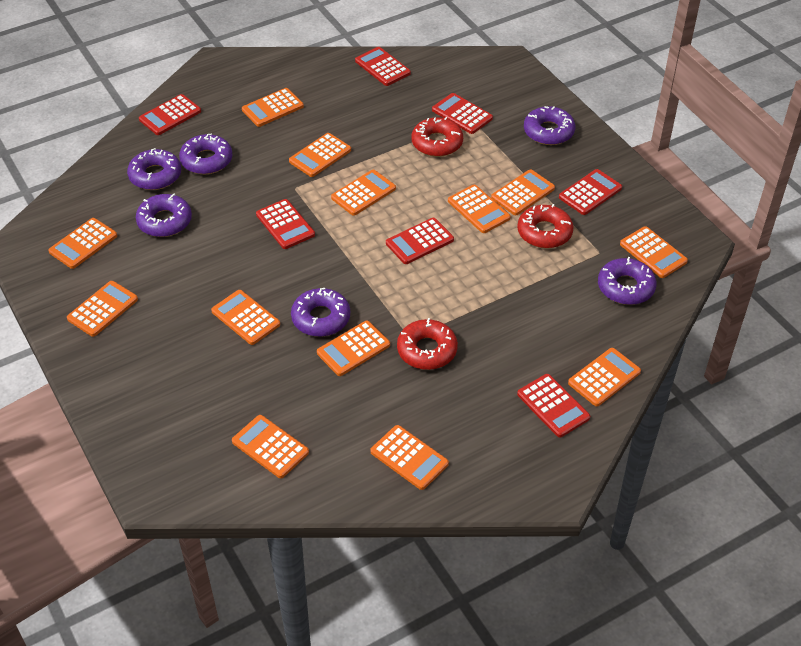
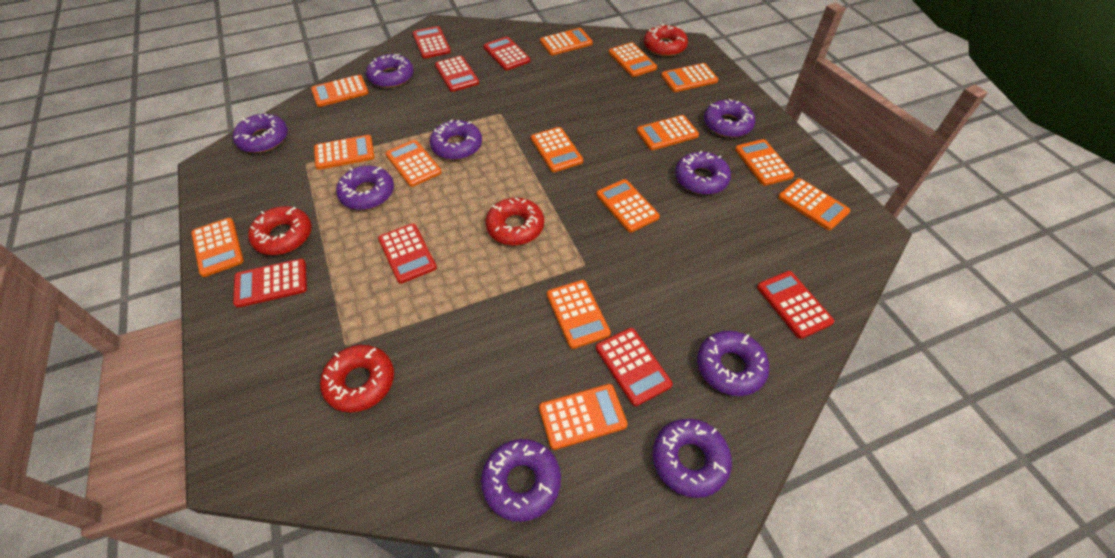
orange calculator: [48,218,117,269] [67,281,138,337] [211,290,280,345] [232,415,309,478] [242,88,304,127] [289,133,351,177] [317,321,390,376] [331,170,396,216] [370,425,449,490] [448,185,511,233] [491,169,555,215] [568,348,641,406] [620,226,688,278] = 13 -> [191,218,244,277] [311,75,369,107] [314,135,375,170] [386,140,442,187] [531,127,583,172] [539,384,628,450] [540,28,593,55] [547,280,611,349] [596,179,660,232] [608,42,657,77] [637,115,699,150] [661,63,718,92] [735,139,794,186] [778,178,851,230] = 14
purple donut: [127,148,181,190] [136,194,192,237] [179,134,233,174] [291,288,350,337] [524,106,575,145] [598,257,657,305] = 6 -> [233,113,288,153] [336,166,394,210] [366,54,414,88] [430,120,482,160] [481,439,561,522] [653,419,732,498] [675,151,731,195] [697,331,770,396] [704,99,755,138] = 9
red donut: [397,318,458,370] [411,117,463,157] [517,204,574,248] = 3 -> [248,206,312,255] [320,345,394,413] [485,197,544,245] [644,24,688,56] = 4

